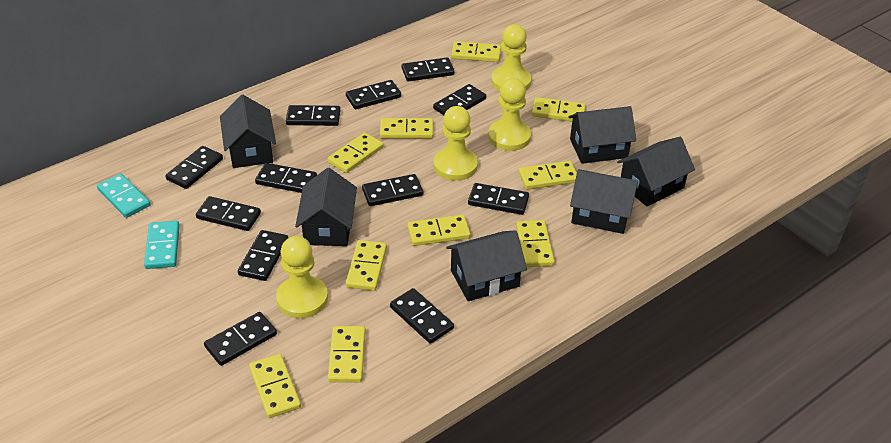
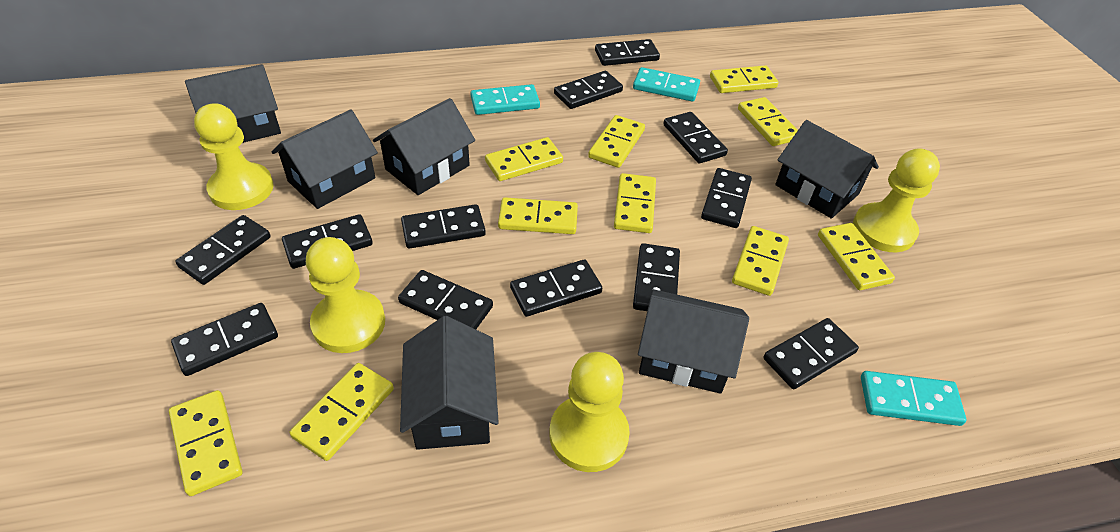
turquoise domino: [97,173,150,218] [144,221,180,269] = 2 -> [470,84,540,115] [633,67,700,102] [861,371,966,426] = 3

